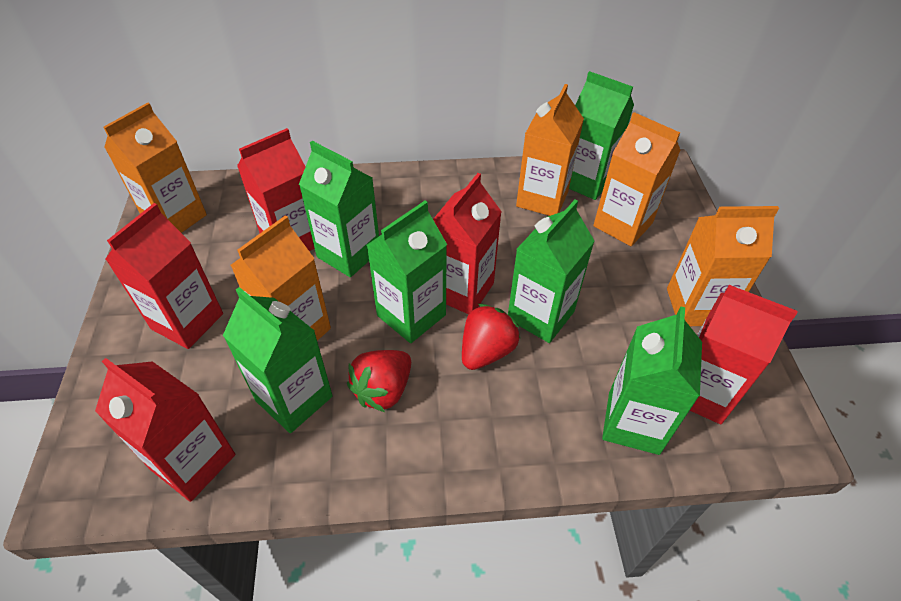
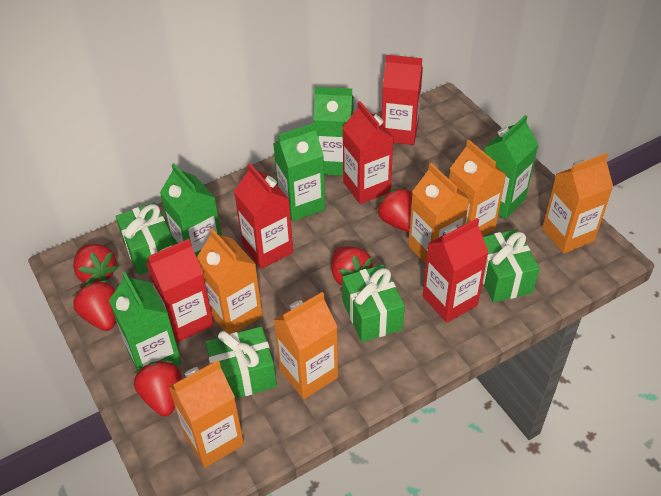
green carton: [223,287,333,433] [299,141,379,277] [367,201,447,343] [508,199,595,343] [569,71,634,200] [602,307,702,455] = 6 -> [109,272,182,370] [160,163,222,257] [273,123,325,221] [313,87,354,176] [484,115,539,219] = 5
green gift: none = 0 -> [116,202,174,275] [205,326,277,399] [342,265,405,342] [482,229,540,303] = 4
orange carton: [103,102,207,233] [230,215,331,341] [516,84,584,216] [593,112,681,246] [667,206,779,326] = 5 -> [168,361,244,468] [197,228,263,335] [274,292,338,399] [408,163,470,264] [449,140,506,236] [542,153,613,253] = 6
red strawberry: [347,350,411,412] [462,304,521,370] = 2 -> [73,244,118,285] [73,280,116,331] [134,360,181,416] [332,246,373,286] [376,187,412,232] = 5

